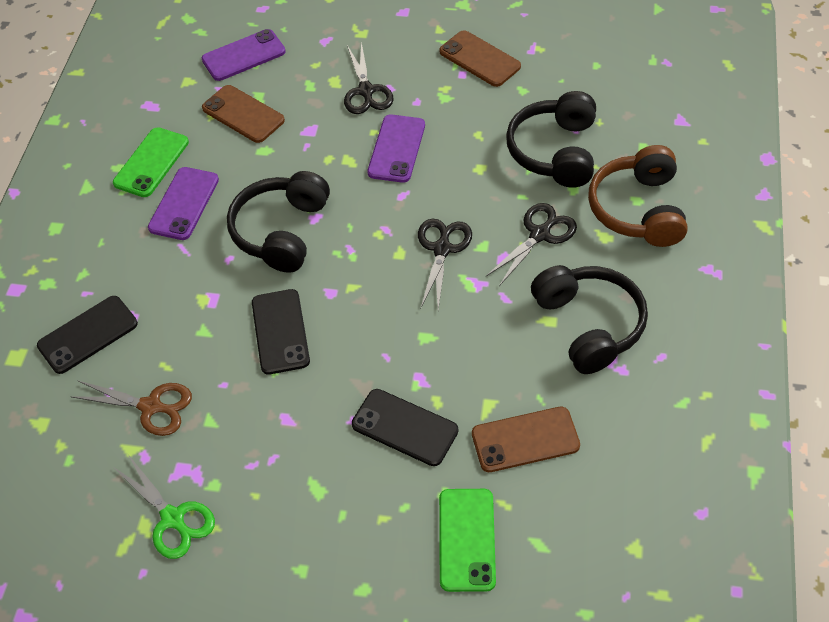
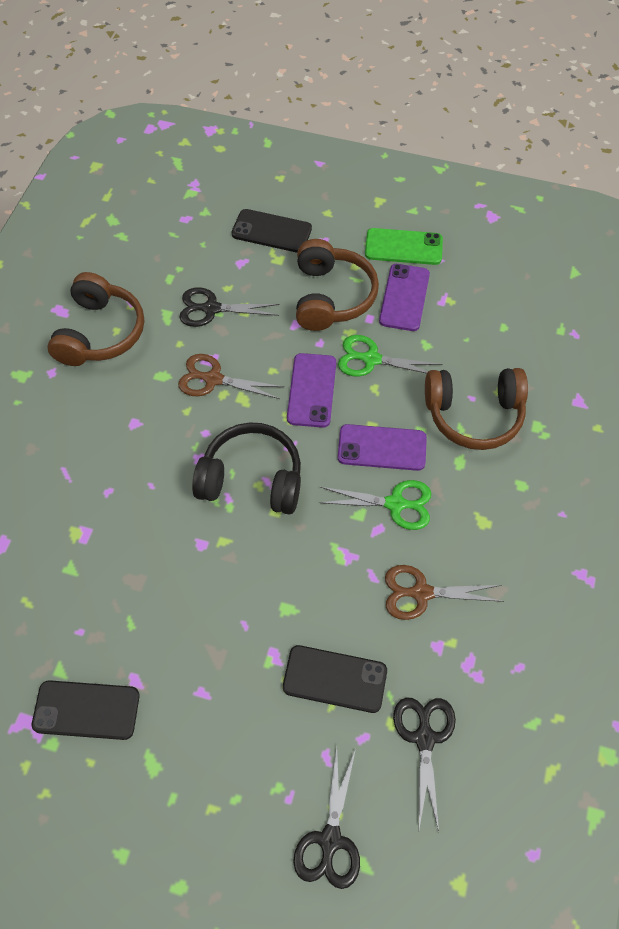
black headphones: [227,171,330,273] [506,91,596,187] [531,265,648,374] = 3 -> [192,422,301,514] = 1
brown headphones: [588,145,688,247] = 1 -> [47,272,144,366] [296,239,379,331] [425,368,528,450] = 3
brown phone: [202,85,285,143] [439,30,521,87] [472,407,580,472] = 3 -> none = 0
brown scissors: [70,380,192,436] = 1 -> [178,354,284,399] [385,565,504,620] = 2
green phone: [113,127,189,197] [439,489,496,592] = 2 -> [365,228,443,265] = 1
green scissors: [113,456,215,559] = 1 -> [318,480,431,530] [338,335,443,377] = 2

